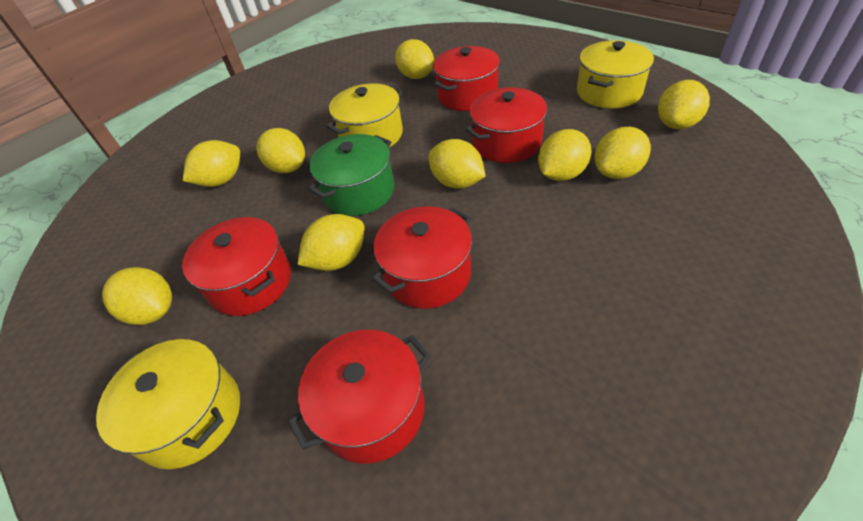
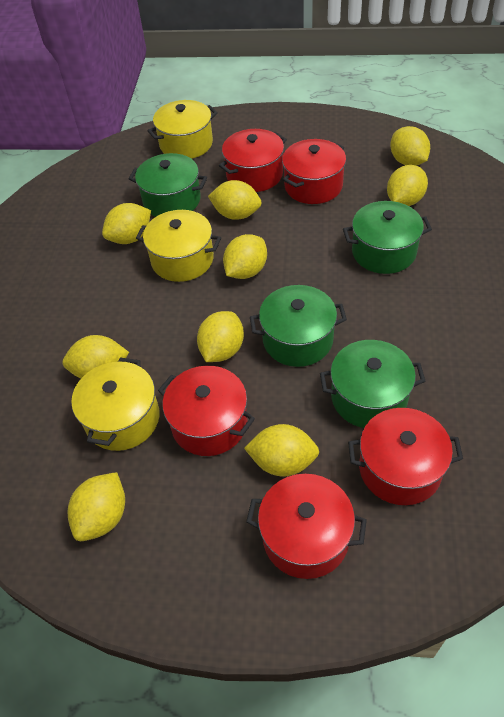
green pot: [308,134,394,216] = 1 -> [129,153,207,217] [250,285,347,367] [320,340,425,428] [343,201,432,274] = 4

